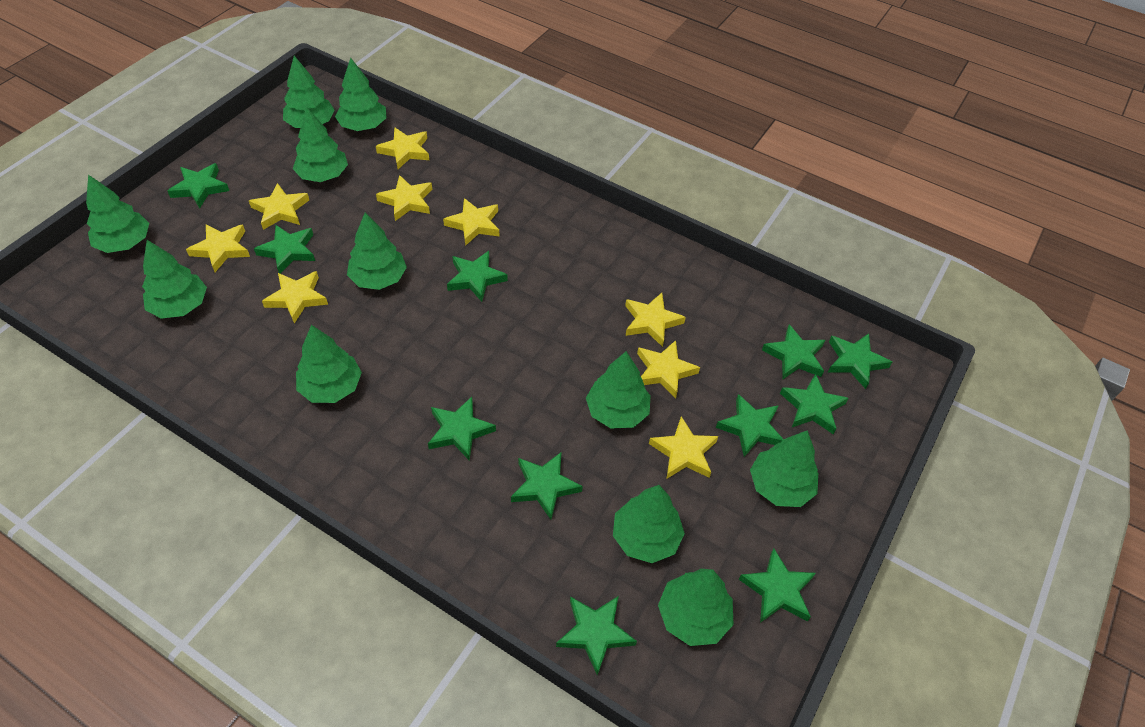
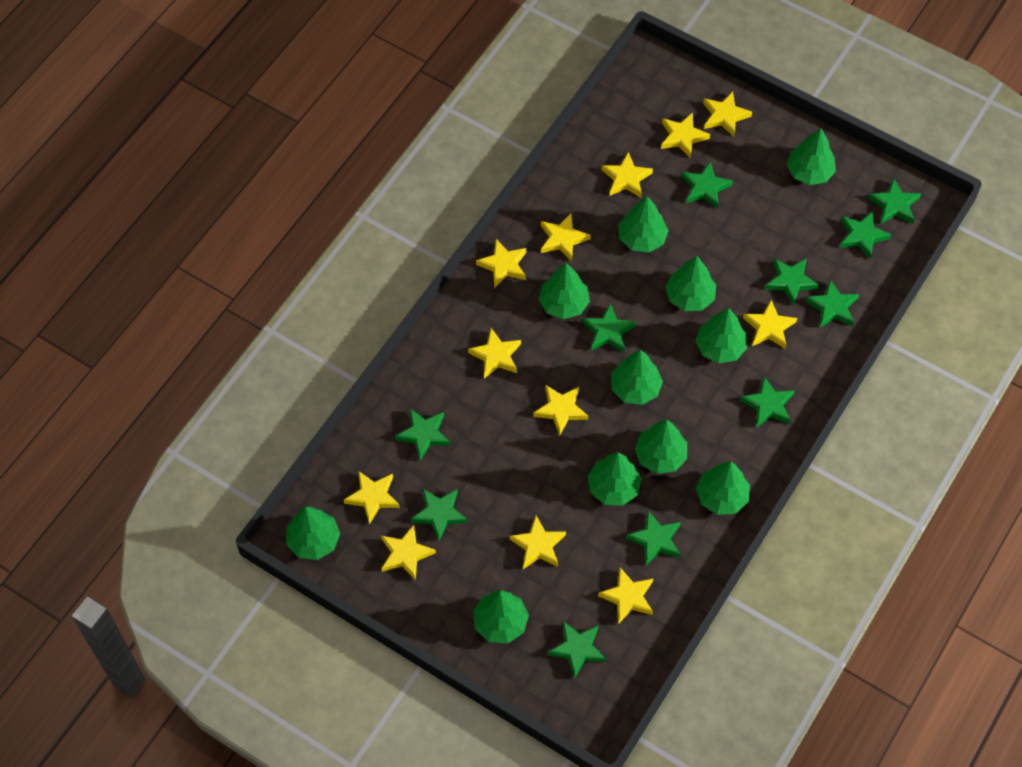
yellow star: [186,225,250,272] [249,183,309,230] [262,271,328,324] [376,127,429,169] [376,175,432,221] [443,198,500,246] [625,293,686,347] [637,340,700,399] [649,416,718,479] = 9 -> [344,471,400,525] [381,525,436,580] [468,328,521,379] [476,239,527,288] [509,516,566,569] [533,385,588,436] [541,213,591,262] [598,567,653,624] [601,152,653,198] [661,112,710,158] [703,91,752,137] [743,300,797,349] = 12

